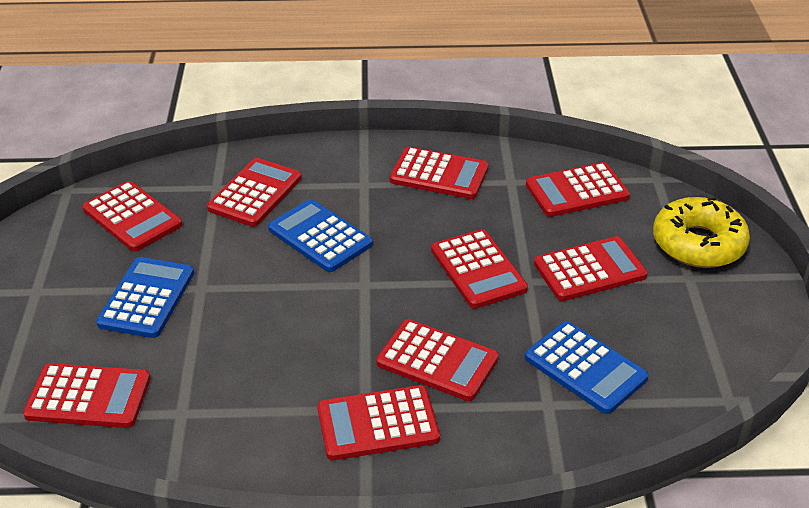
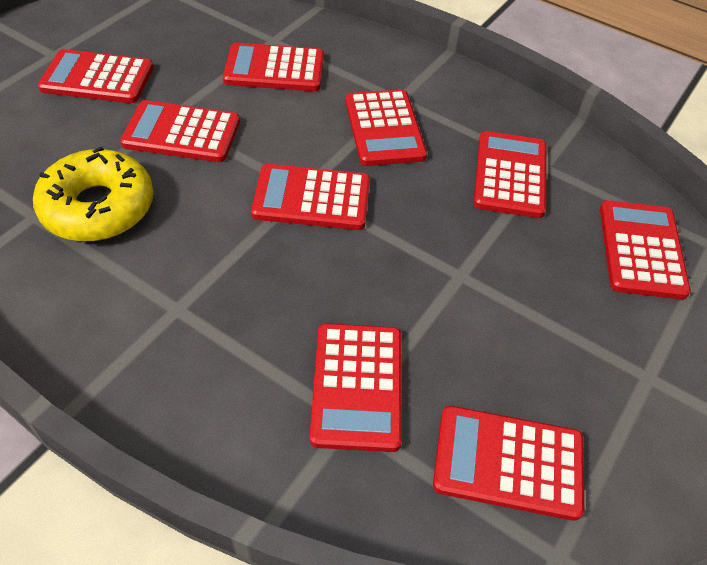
blue calculator: [96,257,194,338] [268,199,373,272] [525,321,648,414] = 3 -> none = 0

